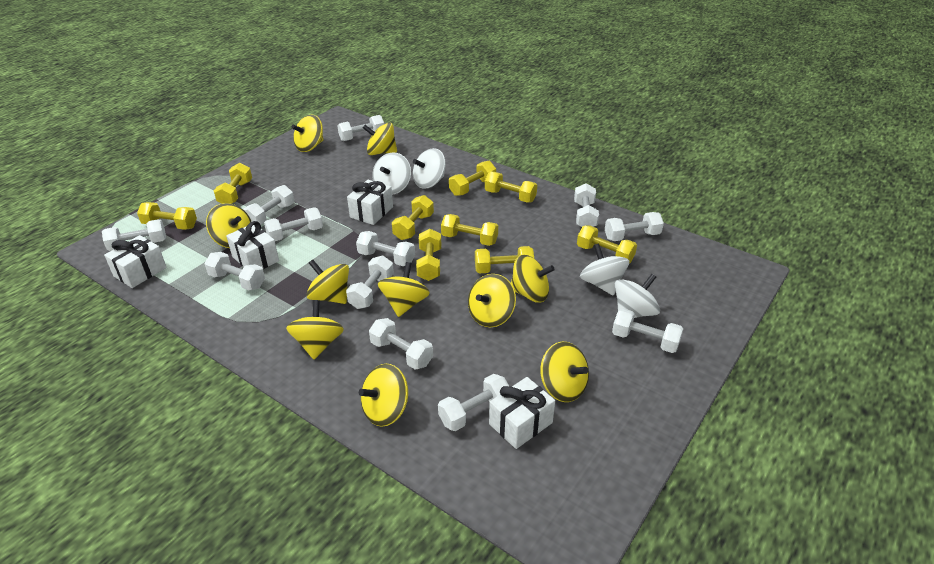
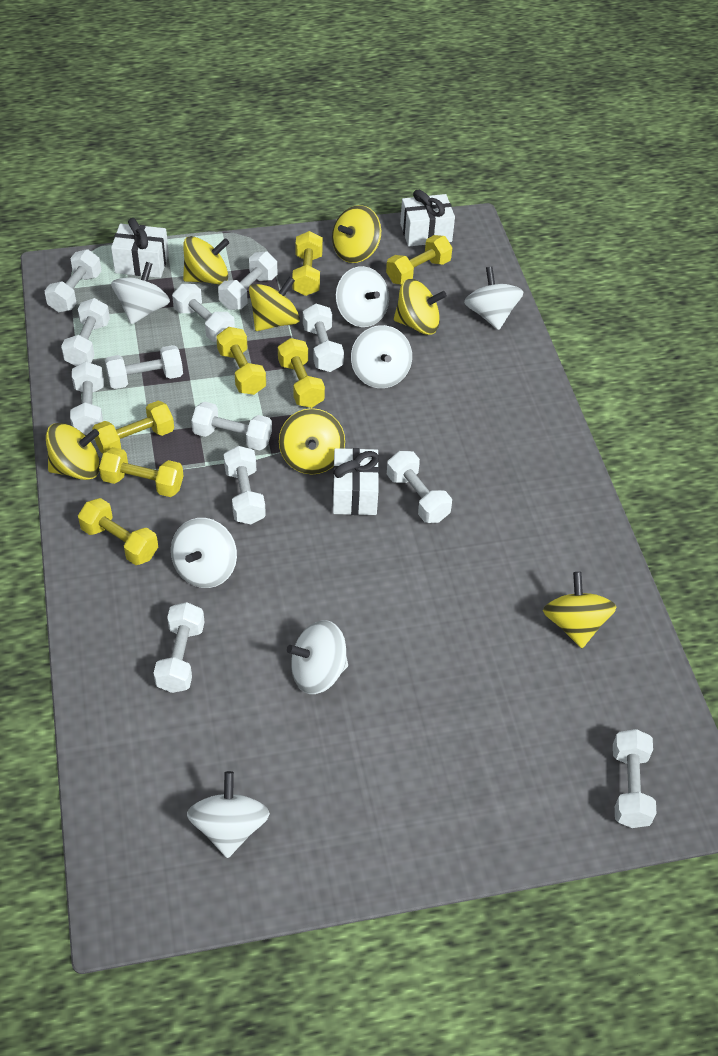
white gift: [104,235,167,288] [226,221,279,269] [347,180,393,225] [489,377,555,449] = 4 -> [111,218,169,278] [333,448,379,515] [400,190,455,246] = 3
white spinning top: [372,152,411,194] [413,148,446,189] [580,244,629,295] [615,274,660,318] = 4 -> [111,262,170,324] [171,518,237,588] [187,771,270,858] [287,620,348,694] [336,266,389,327] [351,325,412,388] [464,267,523,330] = 7
yellow dumbbell: [137,202,197,230] [214,163,252,204] [392,195,434,240] [416,229,441,281] [441,214,498,246] [449,161,496,196] [475,246,534,274] [485,172,537,203] [577,225,637,263] = 9 -> [78,498,158,565] [92,401,174,454] [99,447,183,497] [216,327,266,395] [278,338,325,408] [292,231,323,296] [386,235,452,285] = 7
yellow spinning top: [206,203,251,248] [286,300,344,359] [291,115,323,152] [306,260,349,304] [359,364,408,427] [363,123,397,155] [378,262,430,317] [468,274,516,327] [511,255,555,302] [540,342,589,402] = 10 -> [46,423,100,480] [183,236,229,284] [249,277,300,331] [279,408,345,474] [332,205,381,263] [394,279,447,335] [543,572,617,648] = 7

